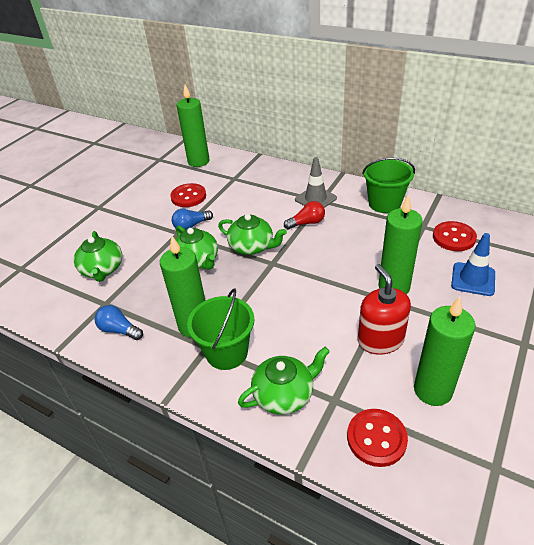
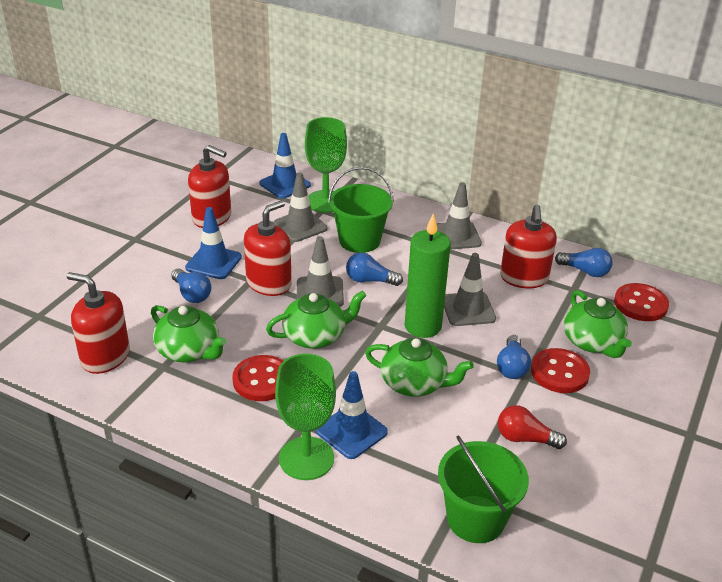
blue light bulb: [95,305,143,340] [172,209,213,230] = 2 -> [171,269,211,303] [346,252,403,286] [497,335,531,379] [555,248,613,277] = 4
blue traffic cone: [451,233,495,296] = 1 -> [185,207,242,279] [259,133,311,199] [316,371,388,459] = 3
green candle: [160,236,206,338] [177,85,210,167] [379,194,423,295] [414,296,475,406] = 4 -> [405,213,451,338] = 1
green goblet: none = 0 -> [275,354,336,480] [305,117,347,213] = 2
grey traffic cone: [295,157,337,208] = 1 -> [274,172,327,242] [297,236,344,307] [436,182,482,249] [444,253,496,326] = 4
red soap dispenser: [358,264,411,355] = 1 -> [67,272,130,374] [188,145,231,228] [244,200,292,296] [500,205,557,288] = 4

